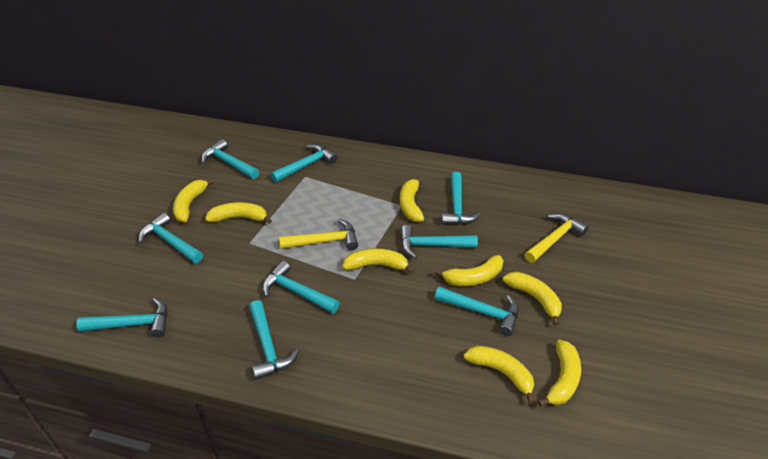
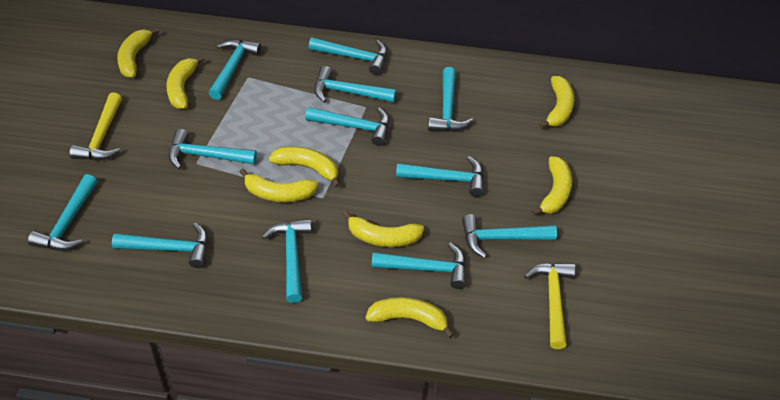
turquoise hammer: [77,298,167,337] [139,213,203,263] [201,139,259,179] [249,300,299,380] [262,261,340,313] [271,144,337,182] [400,225,478,259] [435,287,519,336] [441,172,481,225] = 9 -> [28,174,97,251] [112,223,208,268] [169,129,257,169] [209,39,261,100] [262,219,312,303] [305,107,390,146] [309,37,387,75] [314,66,396,103] [371,243,466,289] [396,156,484,197] [428,67,473,131] [462,214,557,258] = 12

